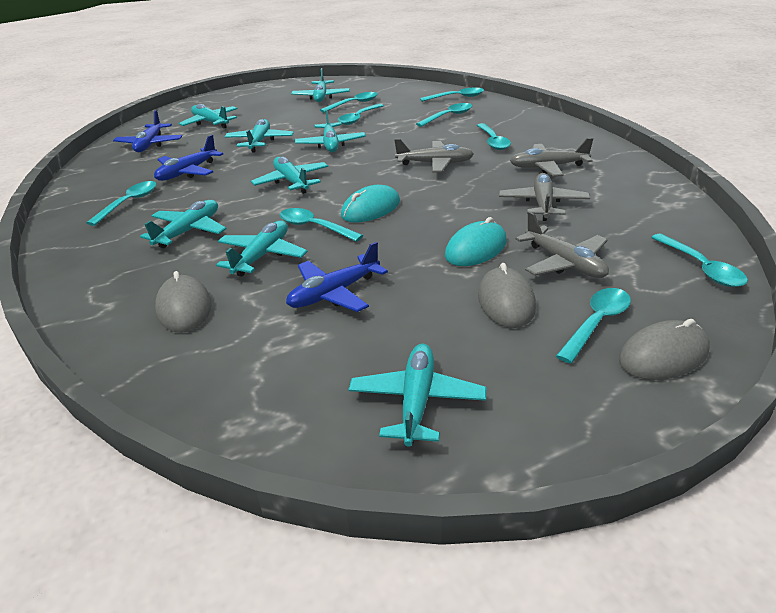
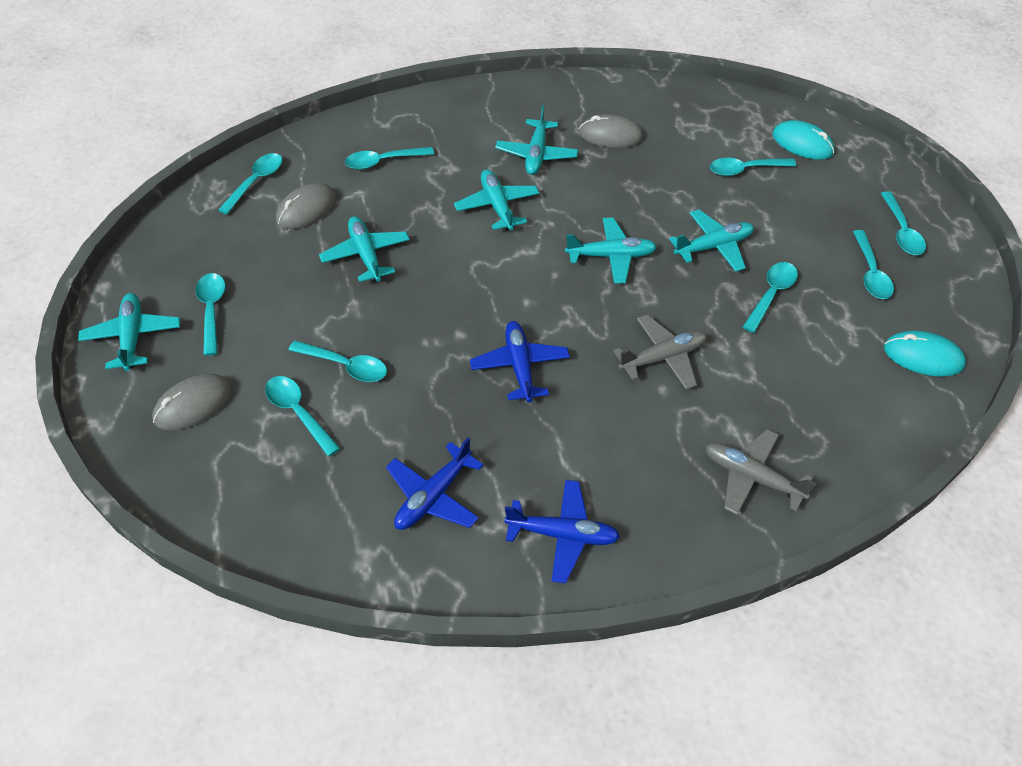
grey plane: [394,139,474,173] [499,173,590,221] [510,138,594,177] [515,211,609,278] = 4 -> [613,315,707,390] [705,429,816,515] = 2
turquoise plane: [140,200,226,248] [179,104,238,128] [216,221,308,277] [224,119,294,153] [251,157,328,194] [291,68,350,102] [295,109,366,152] [348,344,486,447] = 8 -> [78,293,180,371] [319,216,410,282] [454,169,539,230] [495,105,578,175] [565,218,657,284] [669,209,754,272] = 6

